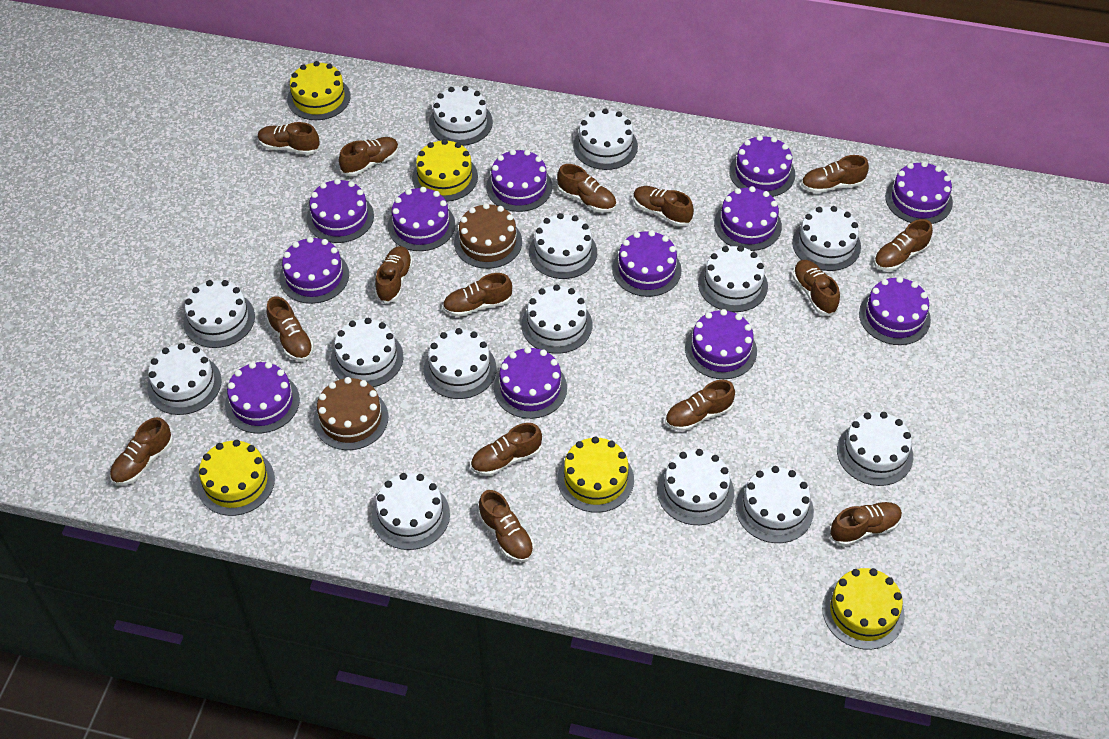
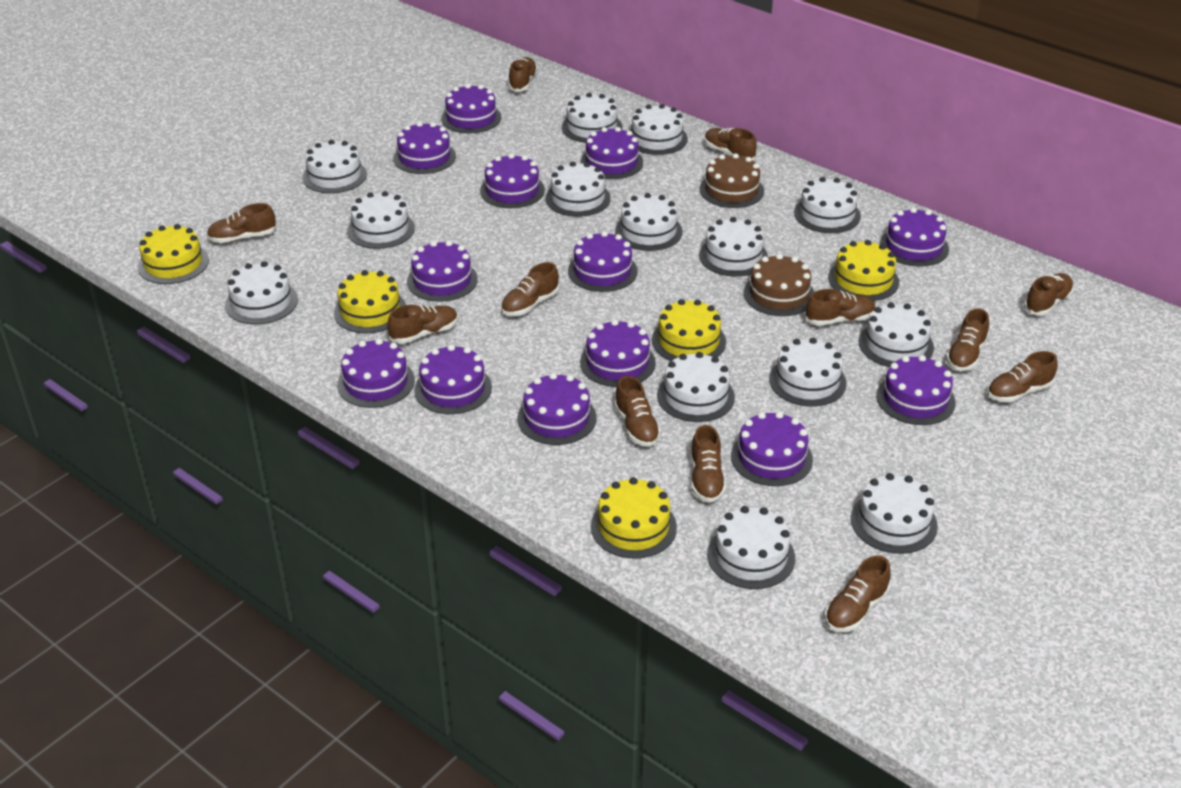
brown shoe: [110,417,173,485] [258,122,320,155] [266,296,314,361] [339,137,399,176] [375,246,413,304] [443,273,512,317] [471,423,542,476] [478,490,534,562] [557,164,616,213] [633,186,694,227] [665,380,735,431] [793,260,840,315] [801,155,869,193] [830,502,902,546] [874,219,933,271] = 15 -> [207,203,277,243] [387,304,458,344] [501,262,559,316] [508,57,538,92] [614,376,661,447] [690,425,726,503] [705,128,757,160] [806,289,876,326] [825,555,891,632] [946,308,989,371] [987,351,1058,402] [1024,273,1074,316] = 12
purple cake: [225,362,300,433] [280,237,349,304] [307,179,374,243] [388,187,455,251] [486,149,552,212] [494,347,567,419] [612,230,682,297] [685,309,757,379] [714,186,782,251] [729,135,795,197] [859,277,931,345] [885,161,953,224] = 12 -> [337,338,415,408] [393,122,456,174] [407,241,478,302] [414,344,492,414] [441,84,501,133] [480,154,545,208] [517,373,597,445] [568,231,638,292] [580,319,656,387] [581,127,643,179] [731,412,813,486] [876,355,956,425] [880,208,949,267] = 13

